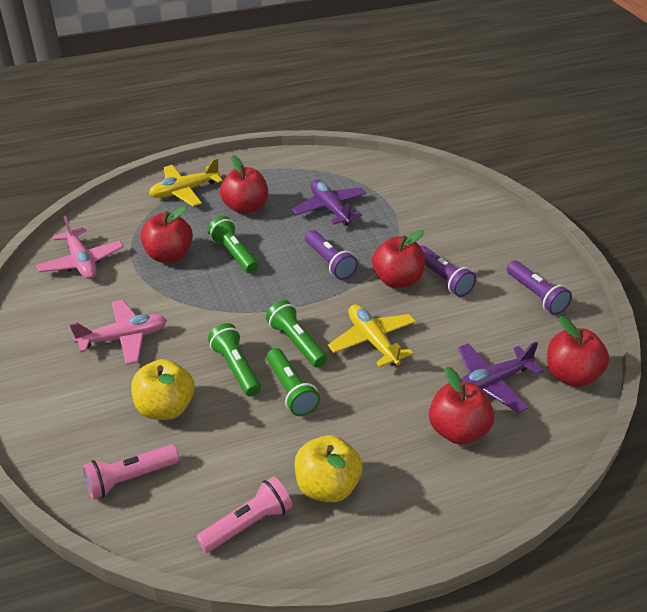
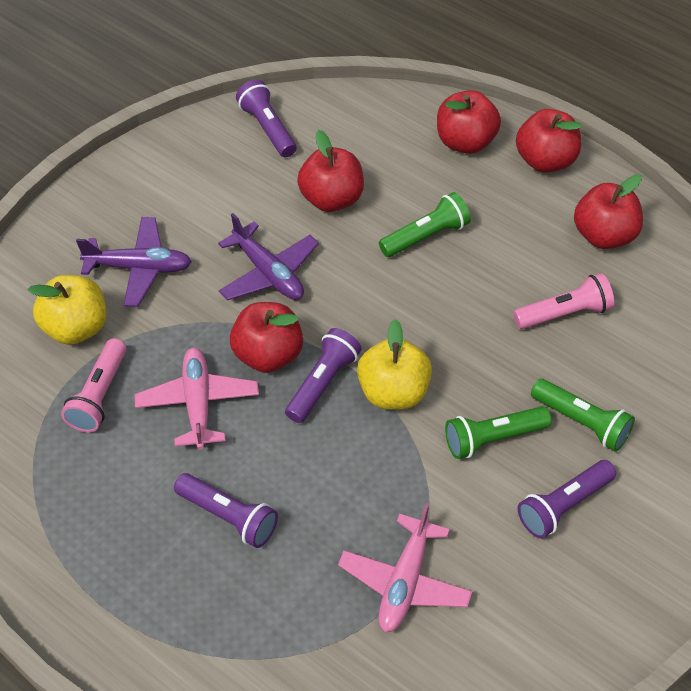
green flashlight: [207,216,258,273] [208,323,261,397] [266,300,327,368] [266,348,320,416] = 4 -> [379,192,471,257] [445,406,552,459] [531,379,635,452] = 3
purple flashlight: [305,230,358,280] [420,246,476,297] [507,261,572,315] = 3 -> [174,473,278,548] [236,80,297,157] [285,328,362,423] [518,460,616,538] = 4
yellow plane: [149,158,223,206] [328,304,416,367] = 2 -> none = 0

